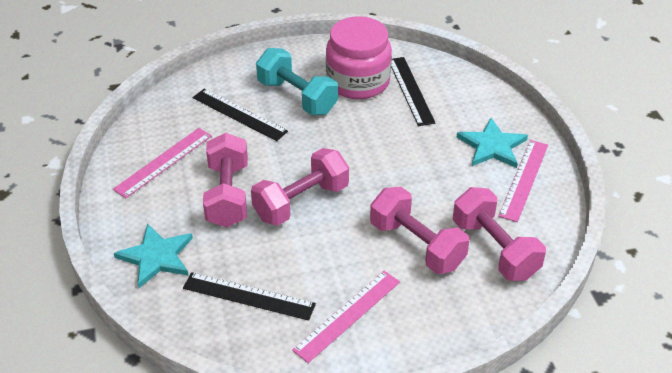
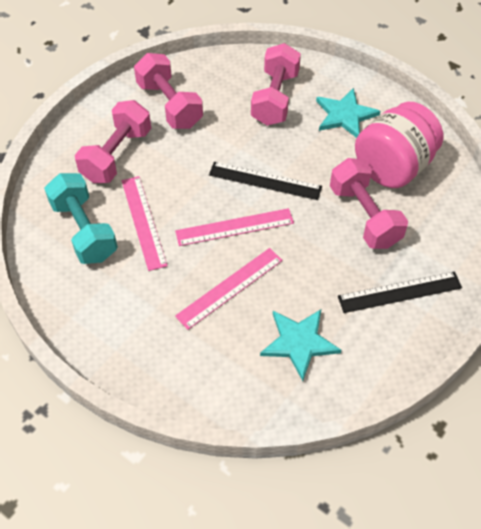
black ruler: [183,272,316,321] [193,89,288,141] [391,57,436,126] = 3 -> [209,162,322,200] [338,271,462,313] = 2

